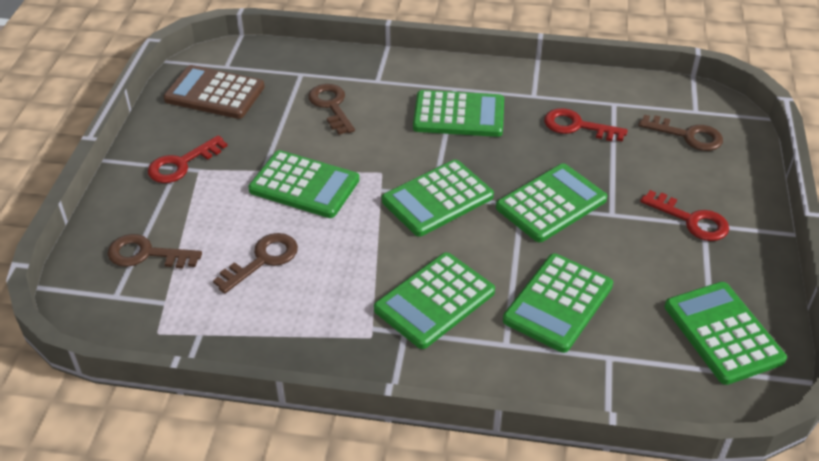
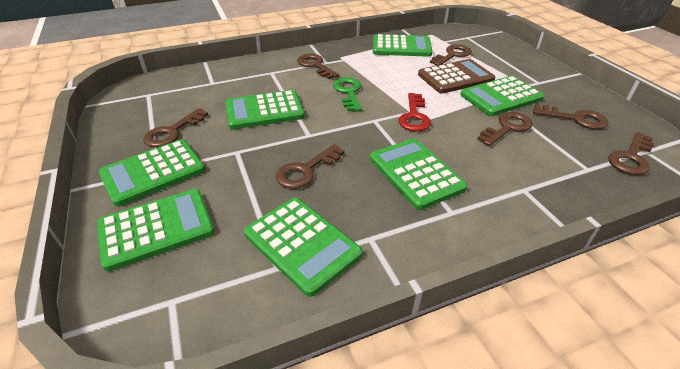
brown key: [108,234,202,269] [213,233,298,294] [308,84,355,135] [638,115,723,151] = 4 -> [143,108,208,147] [276,144,345,189] [297,54,339,79] [430,44,472,66] [477,112,533,146] [533,105,608,129] [608,132,655,175] = 7
green key: none = 0 -> [333,77,362,111] = 1
red key: [148,135,228,183] [544,108,628,142] [640,190,729,241] = 3 -> [399,93,431,131] = 1

